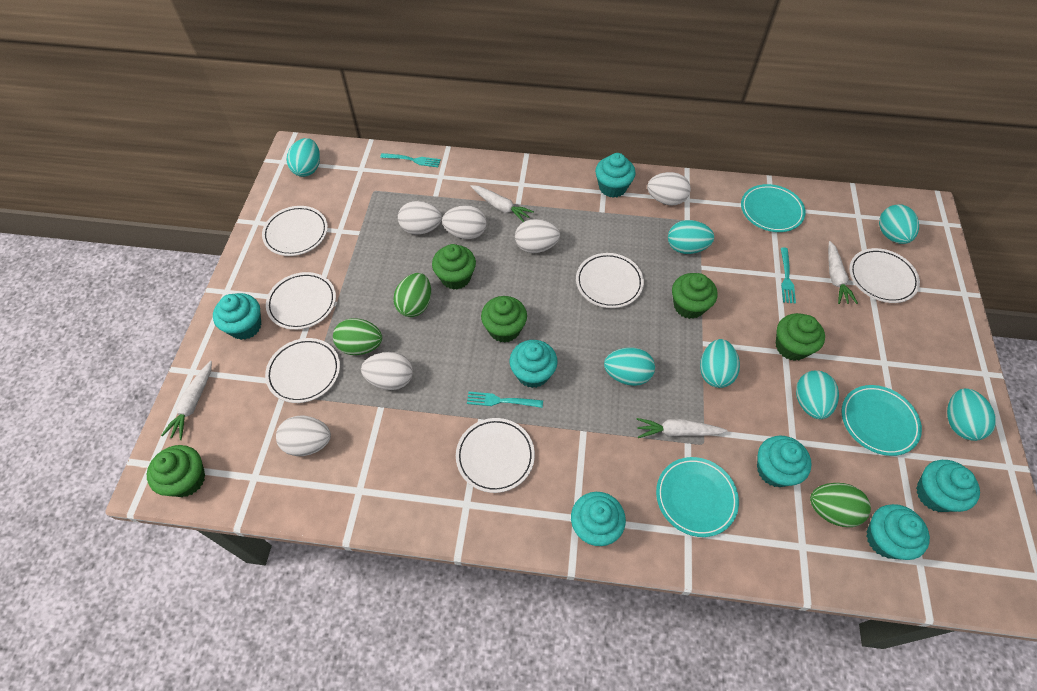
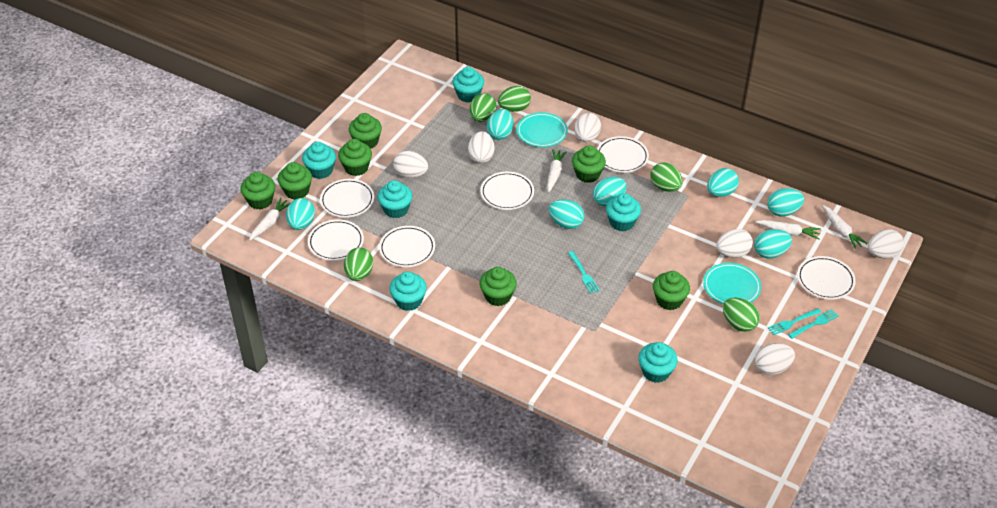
green cupcake: [147,445,205,497] [432,244,476,290] [481,296,527,343] [672,273,718,319] [776,313,825,361] = 5 -> [240,172,275,210] [277,162,312,200] [338,139,372,176] [349,113,382,149] [479,267,517,306] [572,145,606,183] [653,271,690,310] = 7
green egg: [333,318,382,355] [393,273,431,317] [810,483,871,527] = 3 -> [344,247,373,281] [469,93,497,122] [498,86,531,112] [650,162,683,192] [723,298,760,332] = 5
turquoise cupcake: [213,293,261,340] [509,340,558,388] [571,492,626,546] [595,153,636,198] [757,436,812,487] [866,504,930,560] [916,460,980,512] = 7 -> [302,142,336,179] [377,180,412,218] [389,272,427,311] [452,67,484,103] [606,193,641,231] [638,342,678,383] = 6
turquoise plate: [656,457,739,537] [741,184,806,232] [842,385,922,456] = 3 -> [517,112,568,147] [703,263,761,304] = 2

